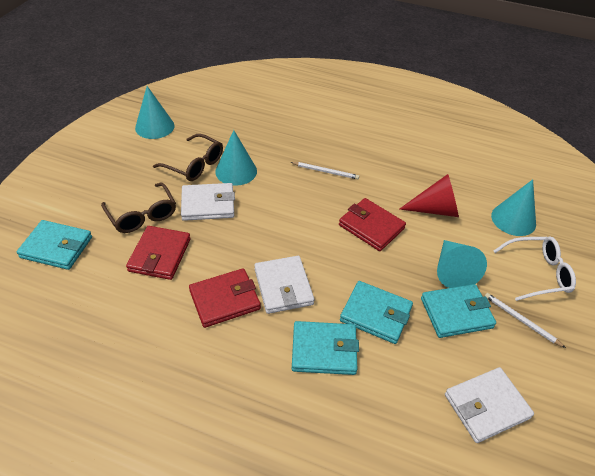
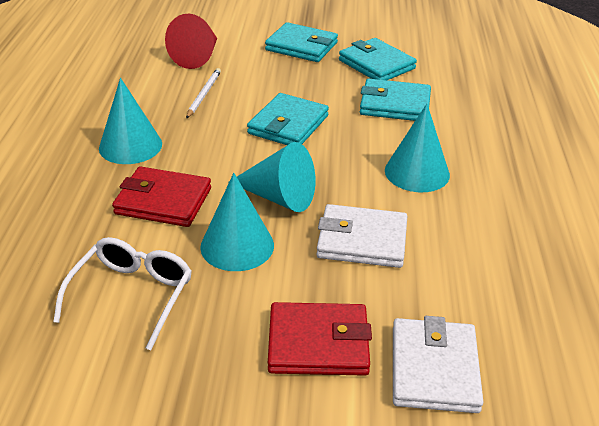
brown glasses: [101,183,176,233] [153,134,223,181] = 2 -> none = 0
red wallet: [126,226,191,280] [189,268,261,328] [339,198,406,251] = 3 -> [112,166,211,227] [268,302,372,376] = 2
white pencil: [290,162,359,179] [485,293,566,348] = 2 -> [186,68,221,119] = 1
white wallet: [181,183,235,221] [254,256,314,314] [445,367,534,443] = 3 -> [316,204,407,268] [393,316,483,413] = 2

